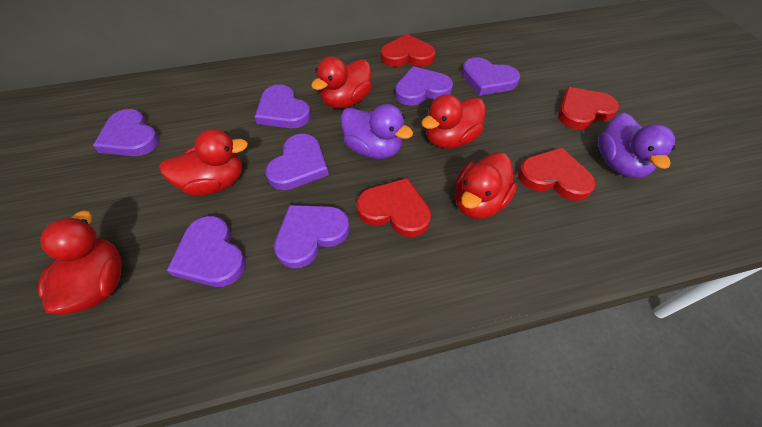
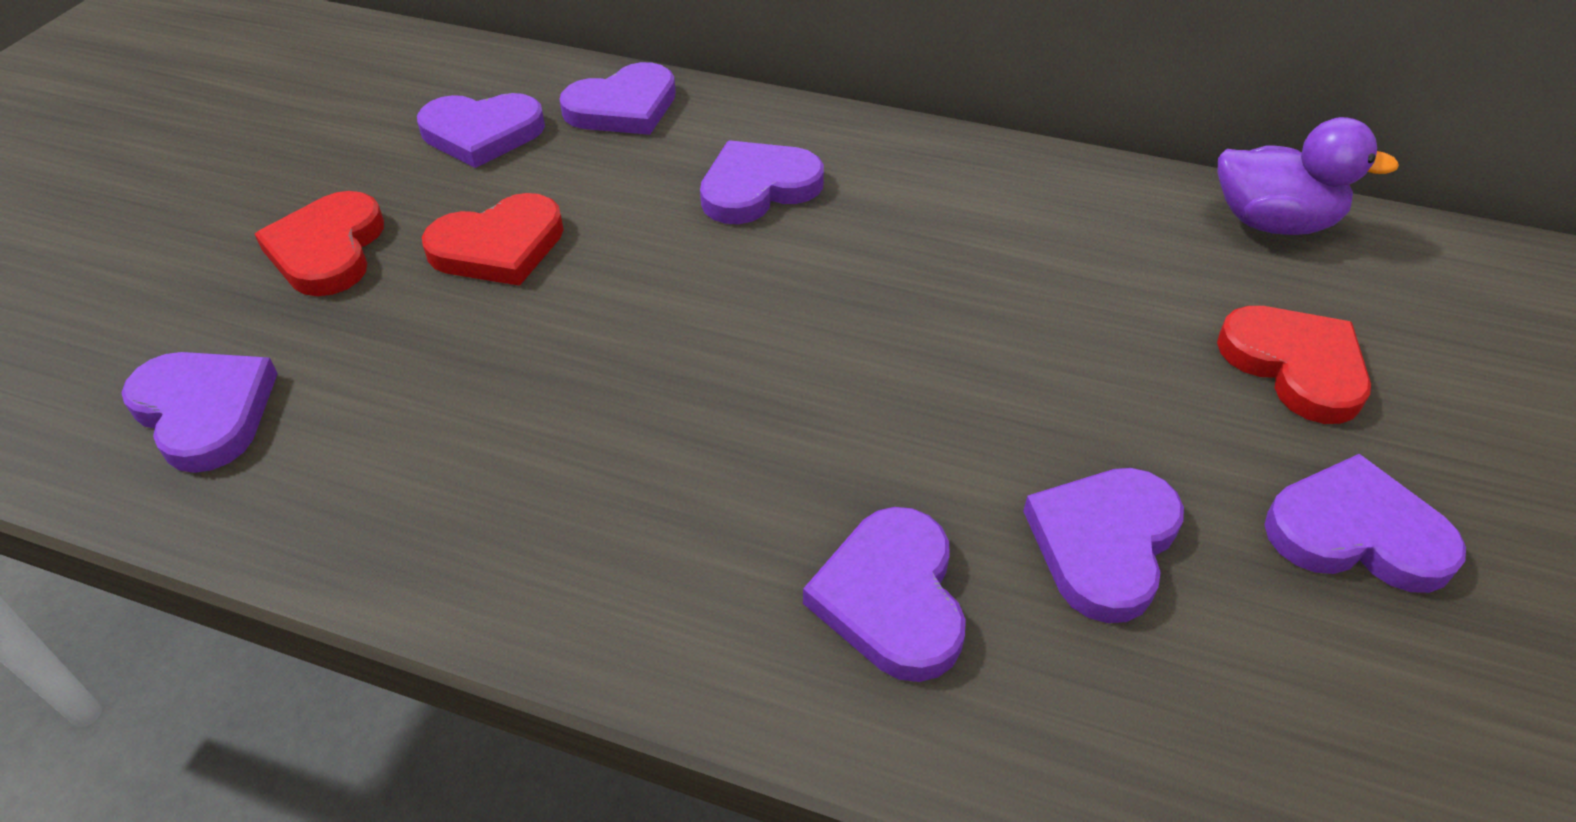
purple duck: [340,104,413,159] [598,113,676,178] = 2 -> [1217,117,1399,235] = 1
red duck: [38,211,122,315] [159,129,248,196] [311,56,372,109] [421,94,485,149] [455,152,517,219] = 5 -> none = 0
red heart: [356,178,431,237] [381,34,435,67] [518,147,596,201] [558,87,619,130] = 4 -> [255,191,384,296] [422,193,564,286] [1217,306,1371,424] = 3

